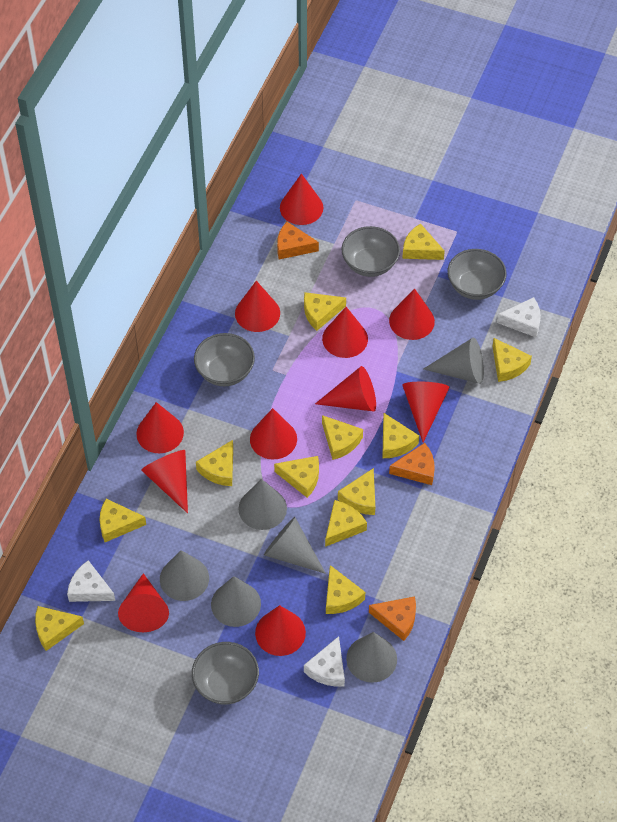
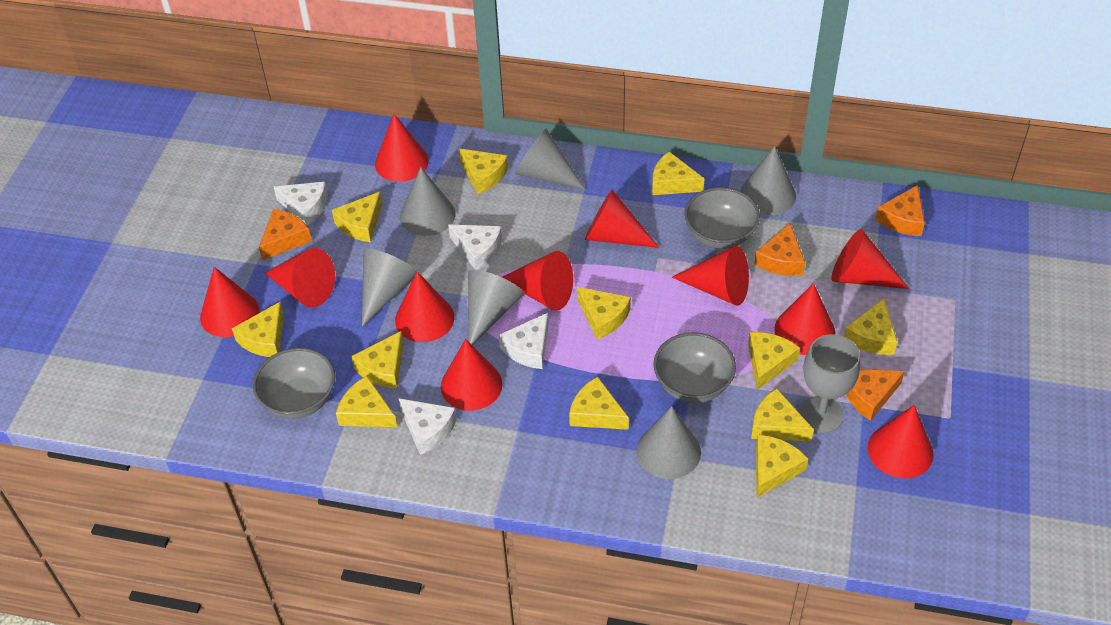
grey bowl: [192,642,259,705] [194,333,255,386] [342,226,400,277] [447,249,506,300] = 4 -> [253,348,335,419] [653,332,736,403] [684,187,760,249] = 3
grey goblet: none = 0 -> [799,334,860,433] = 1
orange cheese: [277,222,319,259] [369,596,416,641] [389,443,434,485] = 3 -> [259,209,312,260] [754,223,805,276] [846,369,905,421] [875,185,925,236] = 4
white cheese: [67,560,115,602] [304,636,345,687] [497,297,541,337] = 3 -> [274,182,328,226] [398,398,457,455] [448,225,502,270] [499,313,549,369] = 4

